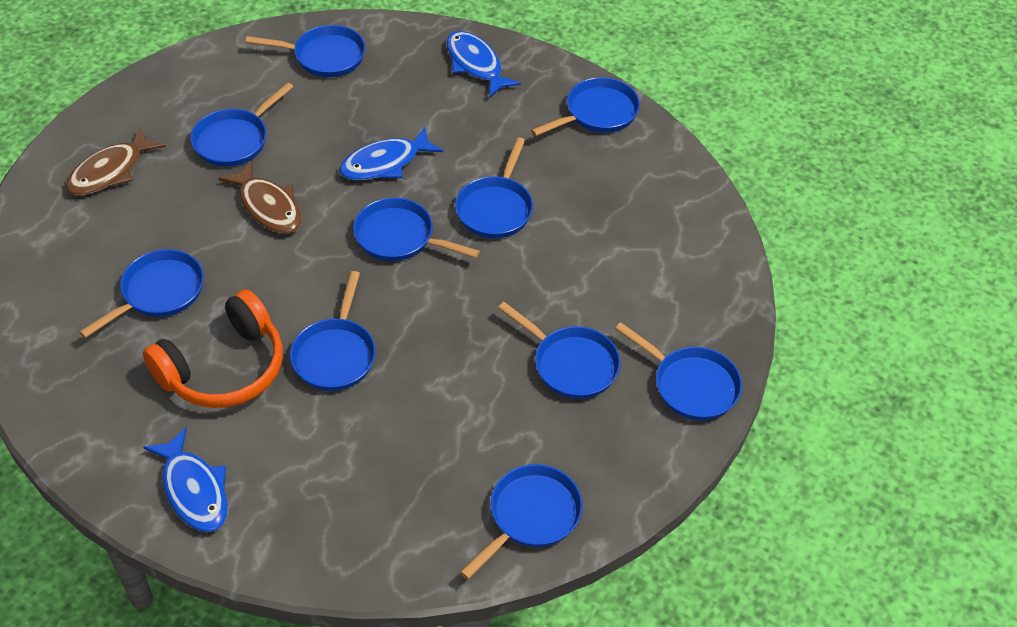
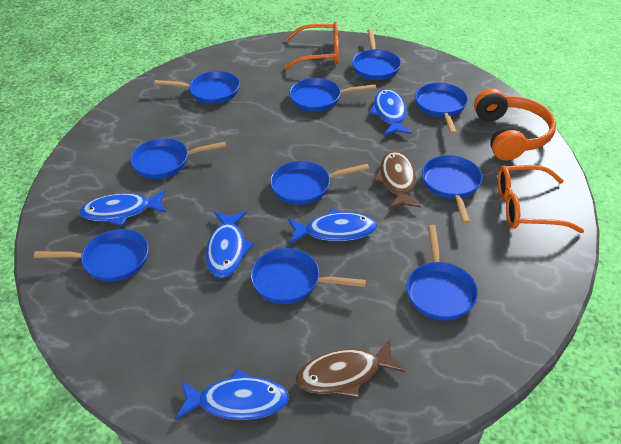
blue fish: [143,427,228,532] [339,127,443,180] [446,31,521,98] = 3 -> [79,190,166,226] [176,369,289,420] [206,211,254,278] [288,209,377,244] [369,89,412,136] = 5
orange glasses: none = 0 -> [284,22,339,69] [498,165,584,233] = 2

